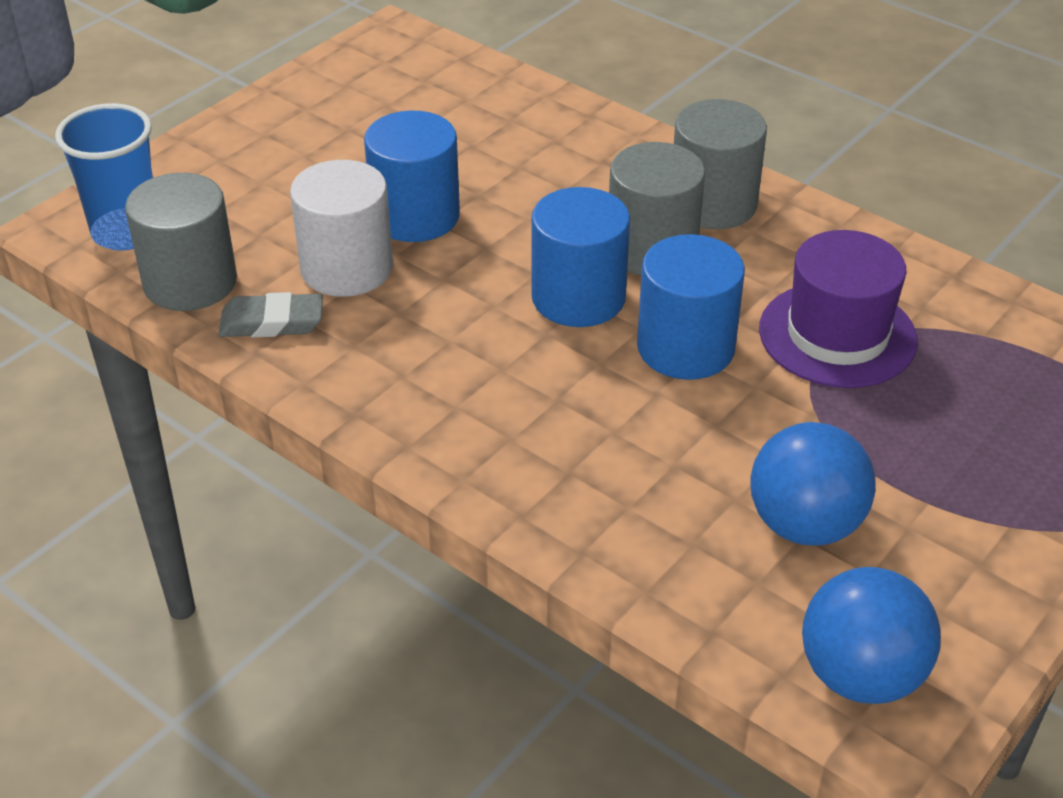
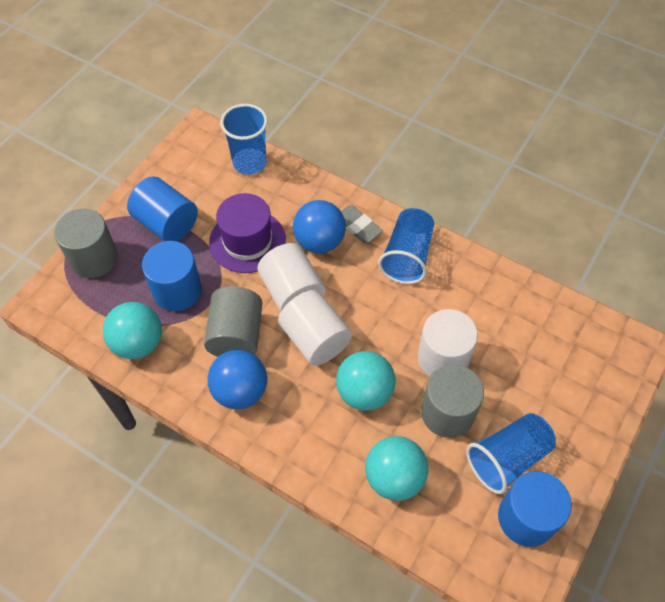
blue cup: [55,103,153,251] = 1 -> [220,104,268,175] [378,208,434,284] [466,413,556,494] = 3
turquoise ball: none = 0 -> [103,302,162,359] [336,351,396,411] [365,436,428,501] = 3
white cylinder: [290,160,393,297] = 1 -> [257,243,326,312] [278,290,352,366] [418,309,478,377] = 3

